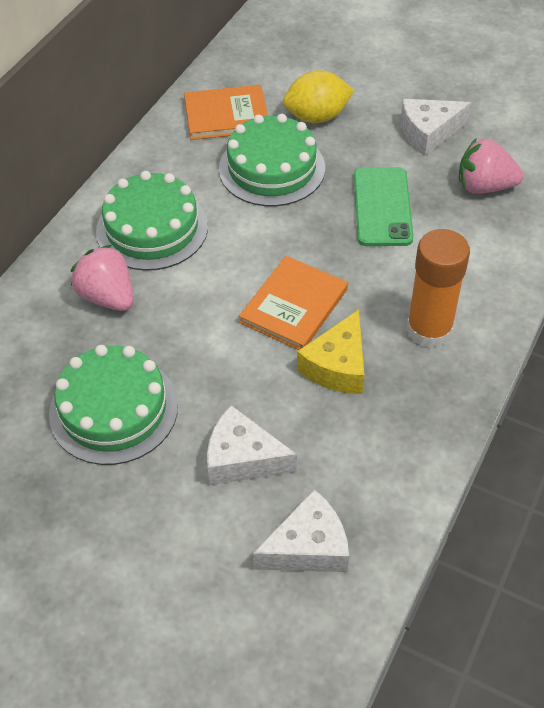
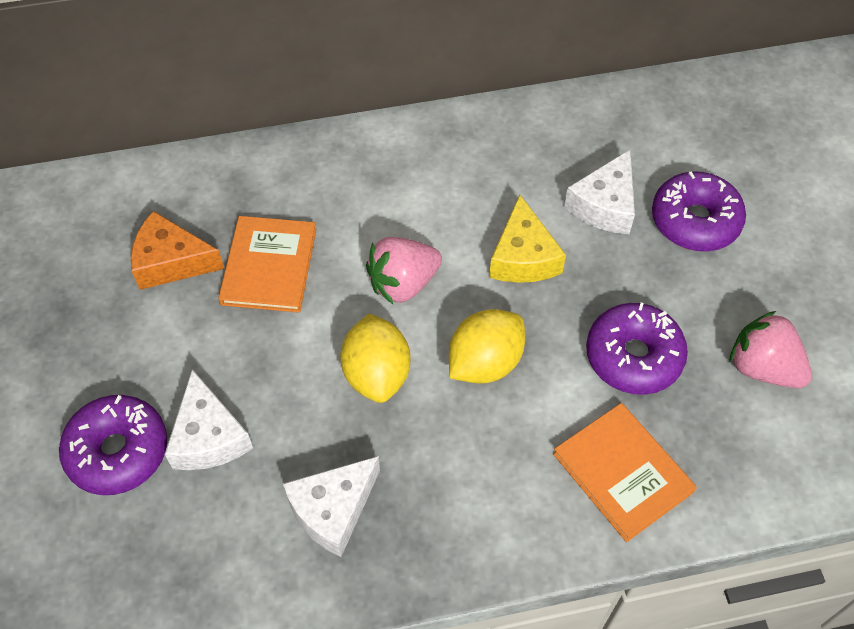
green cake: [49,345,178,465] [96,171,208,271] [219,114,325,206] = 3 -> none = 0
green phone: [354,167,414,246] = 1 -> none = 0
orange cheese: none = 0 -> [131,211,224,290] = 1
orange glue stick: [406,229,470,348] = 1 -> none = 0
purple donut: none = 0 -> [59,395,167,495] [586,303,688,395] [652,171,746,251] = 3
yellow lemon: [283,70,354,123] = 1 -> [340,313,411,403] [449,309,525,384] = 2

